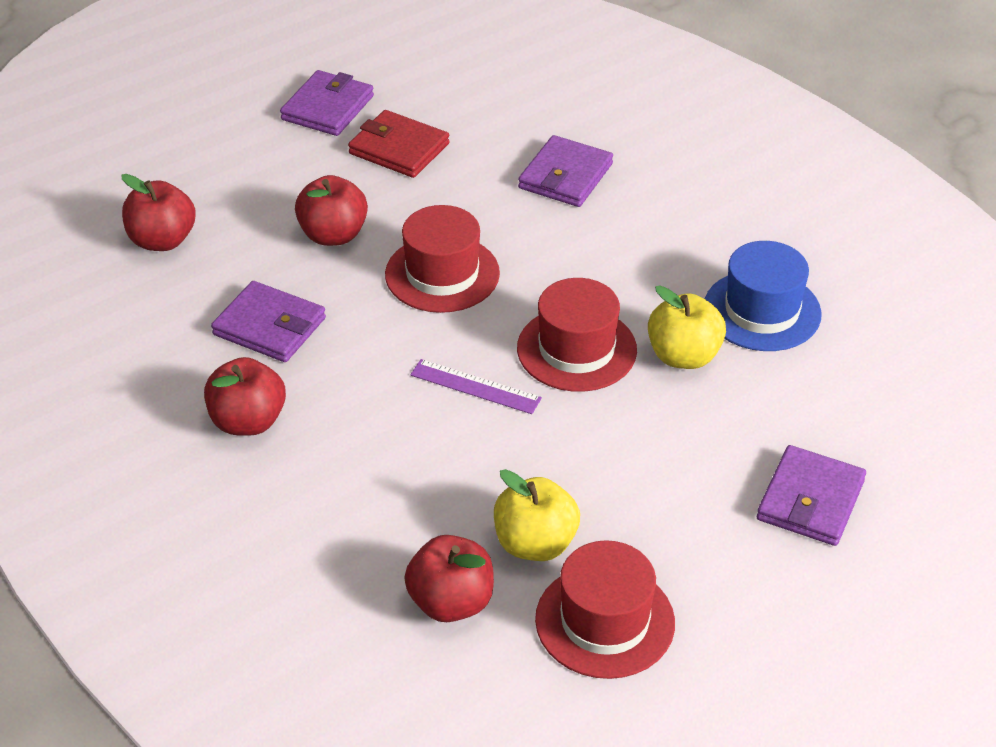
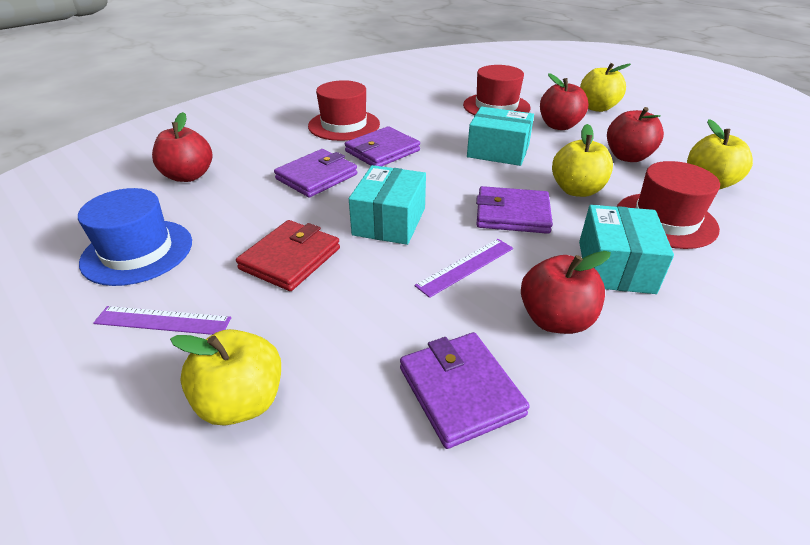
purple ruler: [410,359,542,414] = 1 -> [93,306,231,335] [414,239,513,298] = 2
turquoise box: none = 0 -> [349,165,426,245] [467,107,534,166] [579,205,674,294] = 3
yellow apple: [494,469,580,561] [648,285,726,369] = 2 -> [170,329,281,426] [552,124,613,197] [580,63,631,112] [687,119,753,190] = 4

